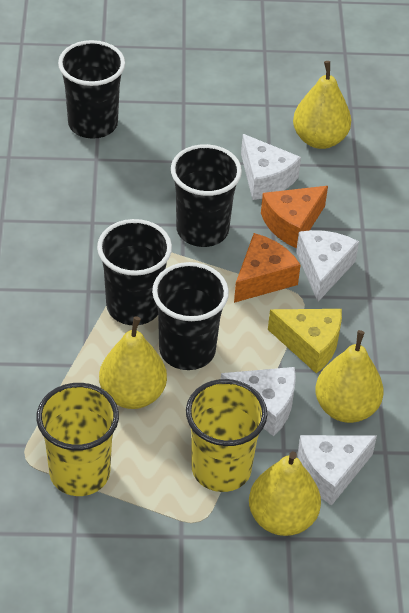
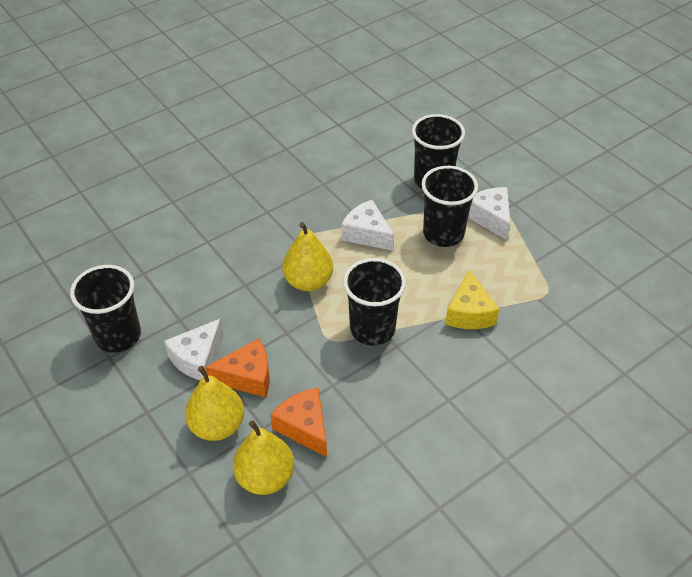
white cheese: [221,367,296,437] [241,134,301,200] [296,230,359,302] [297,435,377,506] = 4 -> [164,318,223,380] [341,200,394,251] [468,187,511,240] = 3
yellow cup: [36,383,119,496] [186,379,267,492] = 2 -> none = 0
yellow pear: [99,316,167,409] [249,451,321,536] [293,61,351,149] [315,330,384,423] = 4 -> [185,366,244,441] [233,420,294,495] [282,222,333,291] = 3

